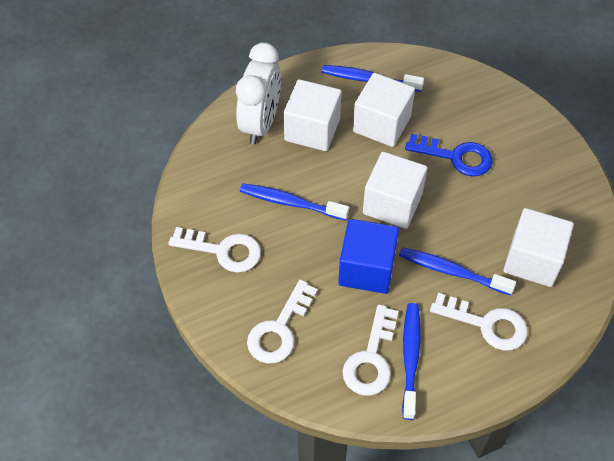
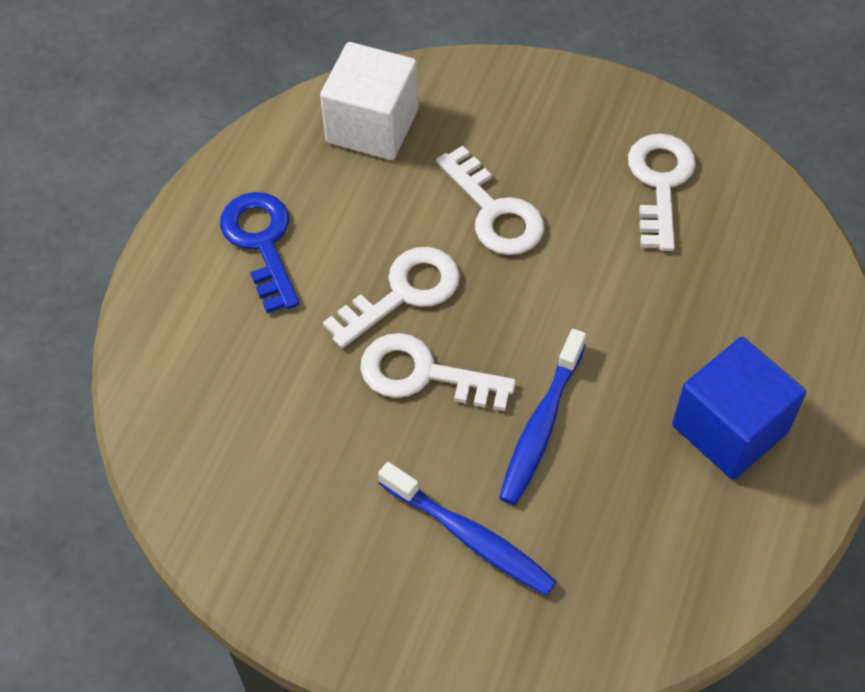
blue toothbrush: [240,183,349,221] [321,65,424,92] [399,247,516,295] [402,303,421,420] = 4 -> [378,462,557,596] [499,329,586,505] = 2
white clock: [236,42,281,144] = 1 -> none = 0
white cube: [283,79,341,151] [353,73,415,147] [363,152,427,229] [503,208,574,287] = 4 -> [320,42,418,160] = 1

